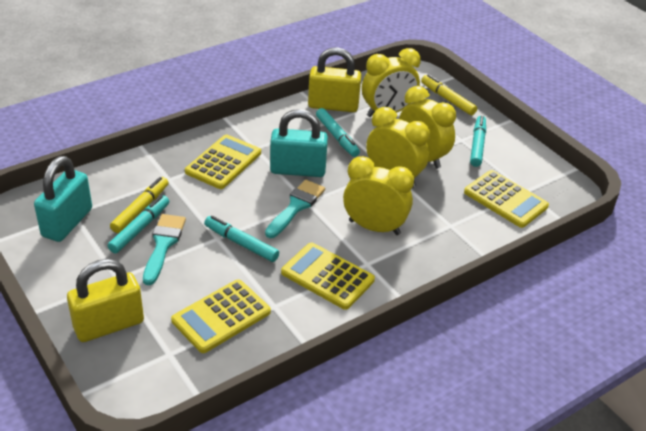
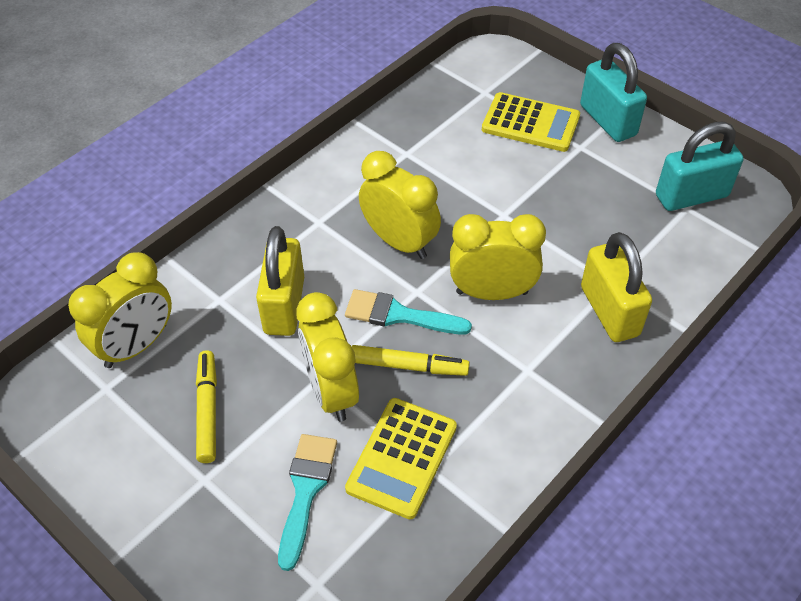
turquoise marker: [108,195,169,253] [204,216,279,262] [316,108,360,157] [470,115,486,167] = 4 -> none = 0
yellow calculator: [171,279,271,353] [185,134,261,189] [281,243,375,310] [464,170,549,228] = 4 -> [345,398,457,519] [482,92,580,152] = 2

